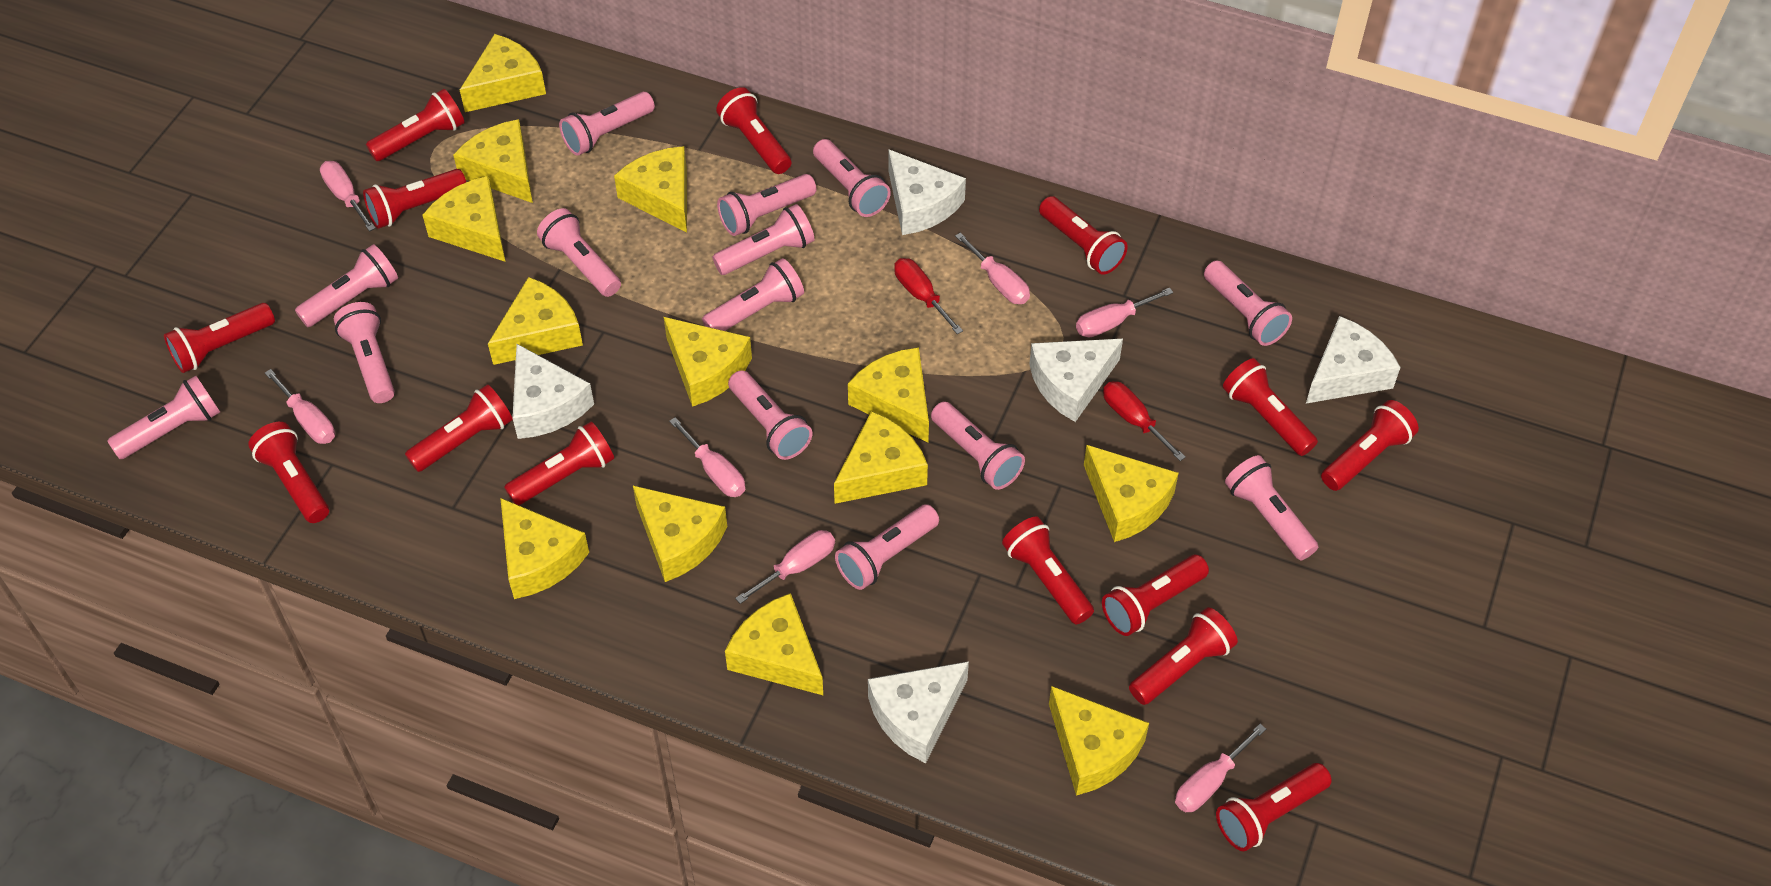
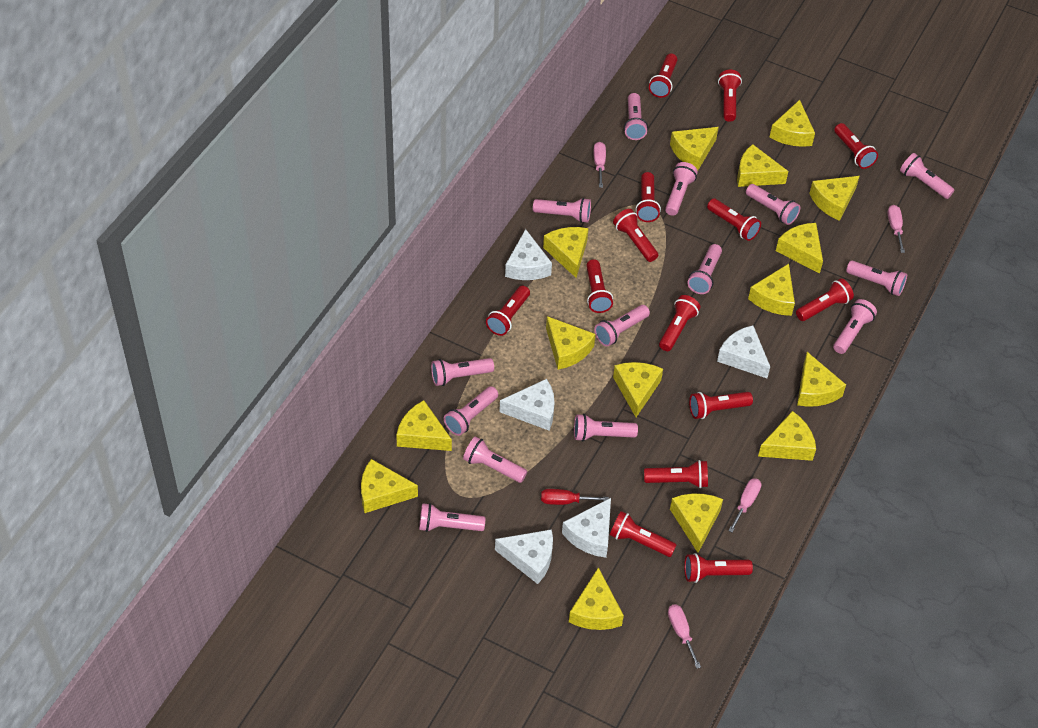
pink screwdriver: [265,369,335,444] [320,161,376,232] [669,417,745,497] [735,530,835,604] [955,232,1030,304] [1076,288,1174,338] [1175,724,1266,812] = 7 -> [593,142,606,188] [668,605,701,669] [728,478,761,533] [887,205,905,253] = 4
red screwdriver: [894,258,963,334] [1103,381,1186,461] = 2 -> [541,489,609,505] = 1
yellow cheese: [423,176,506,262] [453,119,533,203] [460,34,546,112] [488,277,583,365] [500,498,589,599] [614,146,687,233] [633,486,727,582] [664,317,752,407] [725,593,823,695] [834,411,928,504] [848,347,929,442] [1049,686,1149,796] [1084,445,1179,542] = 13 -> [361,459,418,513] [396,400,452,451] [543,227,589,278] [546,316,596,370] [569,567,624,630] [613,362,663,417] [670,127,719,170] [670,493,723,553] [737,144,789,187] [748,264,795,316] [758,411,816,461] [769,100,815,147] [776,223,823,274] [797,352,846,407] [809,176,860,221] = 15

